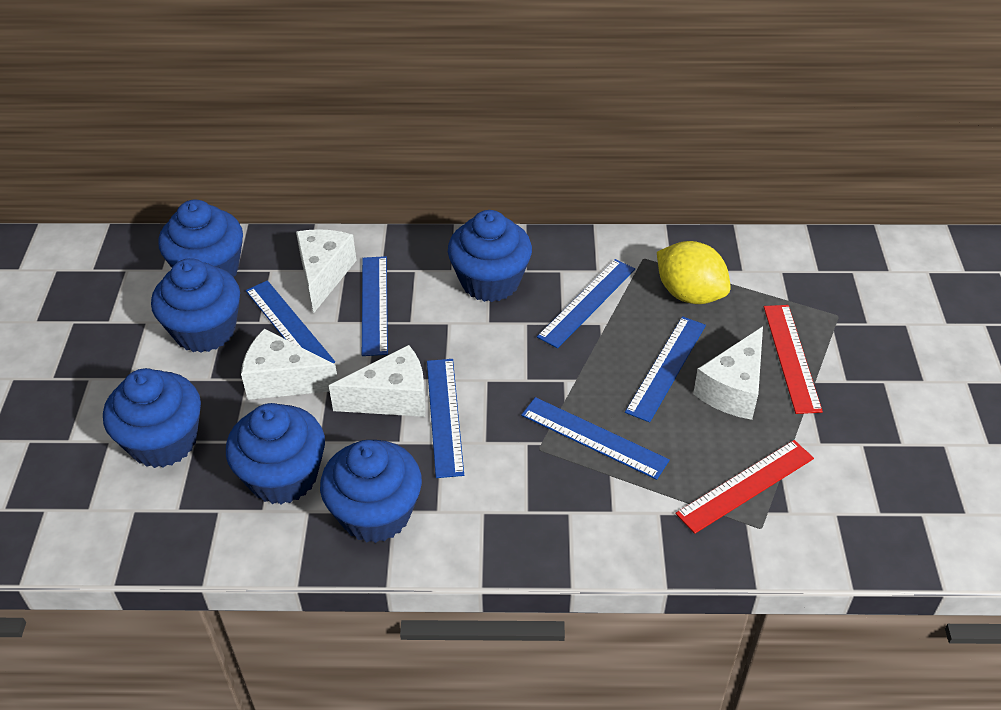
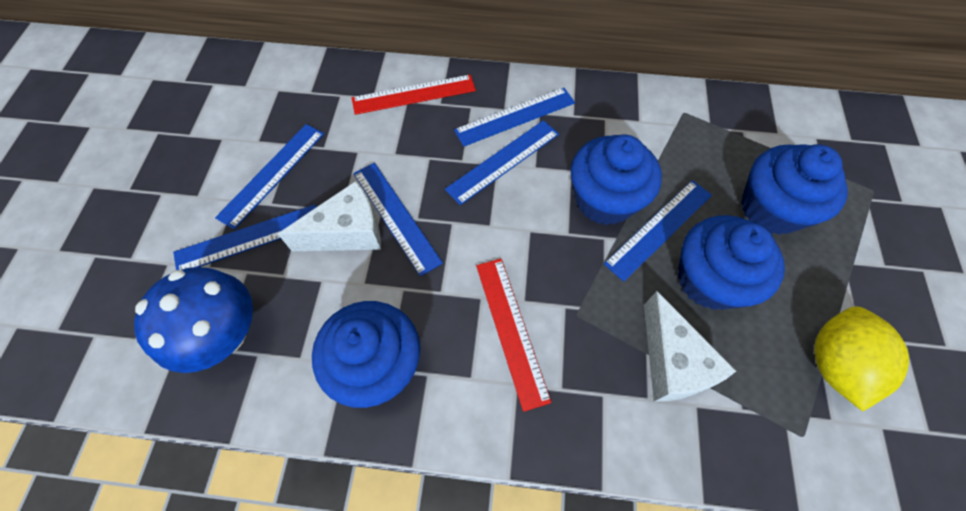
blue cupcake: [103,368,201,468] [151,258,240,353] [158,200,243,277] [226,403,325,504] [320,440,422,543] [448,210,532,302] = 6 -> [312,301,420,408] [570,134,662,225] [678,215,785,310] [741,144,848,235] = 4
blue mushroom: none = 0 -> [134,267,253,373] = 1
white cheese: [241,328,338,400] [296,229,357,314] [329,345,426,417] [693,326,763,420] = 4 -> [278,181,381,251] [644,291,736,402] = 2

